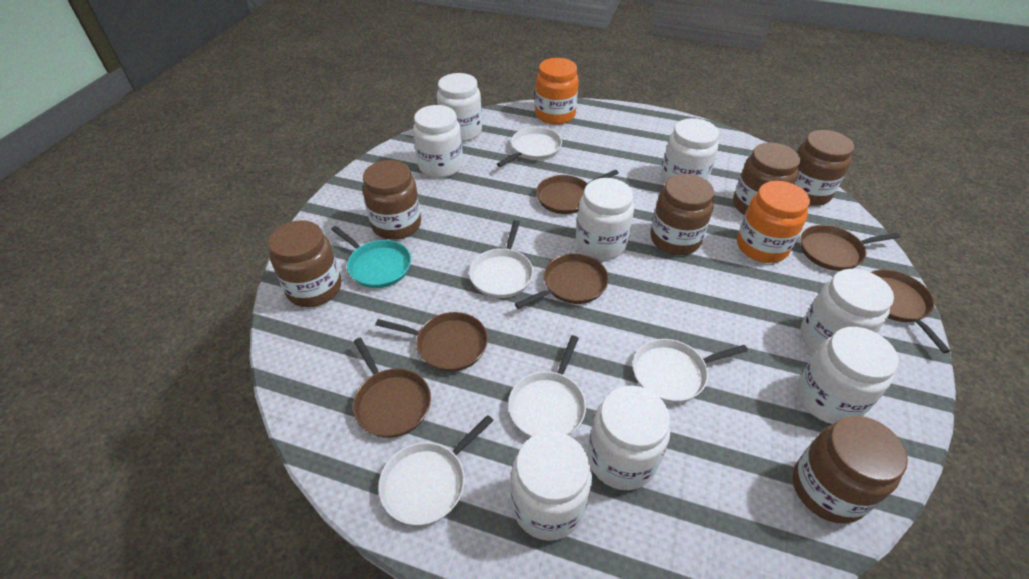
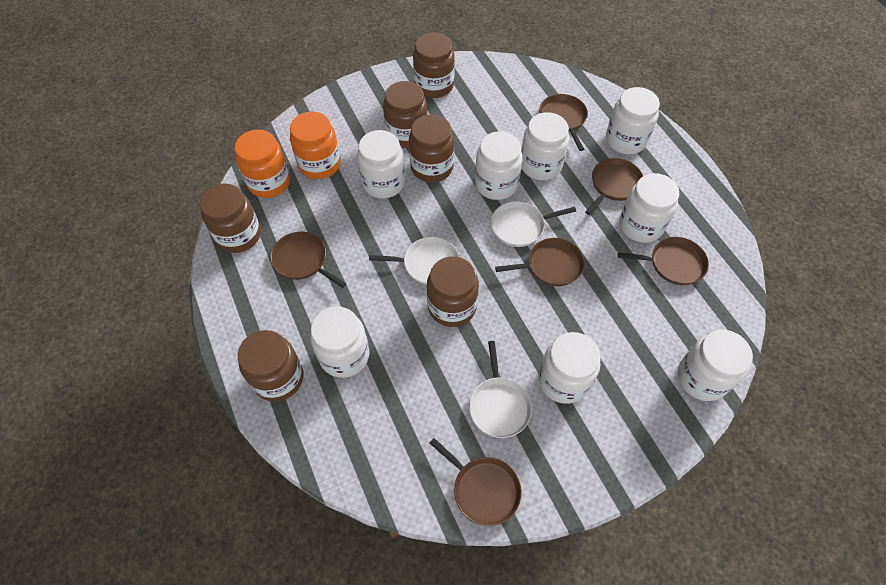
turquoise pan: [331,226,411,288] = 1 -> none = 0
white pan: [378,415,494,525] [469,220,533,298] [497,127,562,167] [508,335,586,437] [633,339,748,403] = 5 -> [369,237,459,285] [469,341,532,438] [491,201,576,247] = 3

